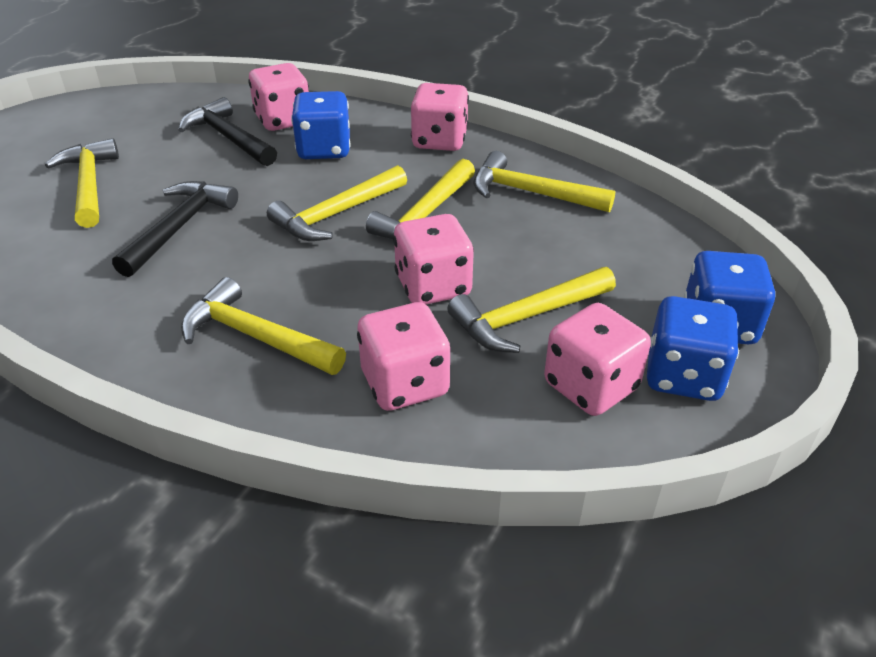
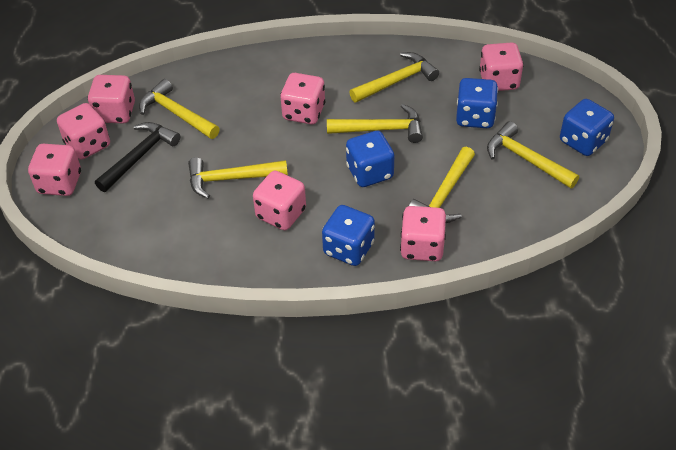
black hammer: [112,181,238,277] [178,97,277,166] = 2 -> [95,122,180,192] = 1
blue dice: [291,91,351,159] [647,296,739,401] [684,251,775,344] = 3 -> [322,205,375,266] [346,131,394,187] [456,78,498,128] [560,99,614,156] = 4
pink dice: [248,63,309,131] [357,302,451,411] [393,214,474,305] [411,83,469,151] [544,303,651,416] = 5 -> [28,144,81,196] [57,103,110,160] [88,75,135,123] [253,171,306,230] [280,73,325,124] [400,206,446,261] [479,42,524,91] = 7

